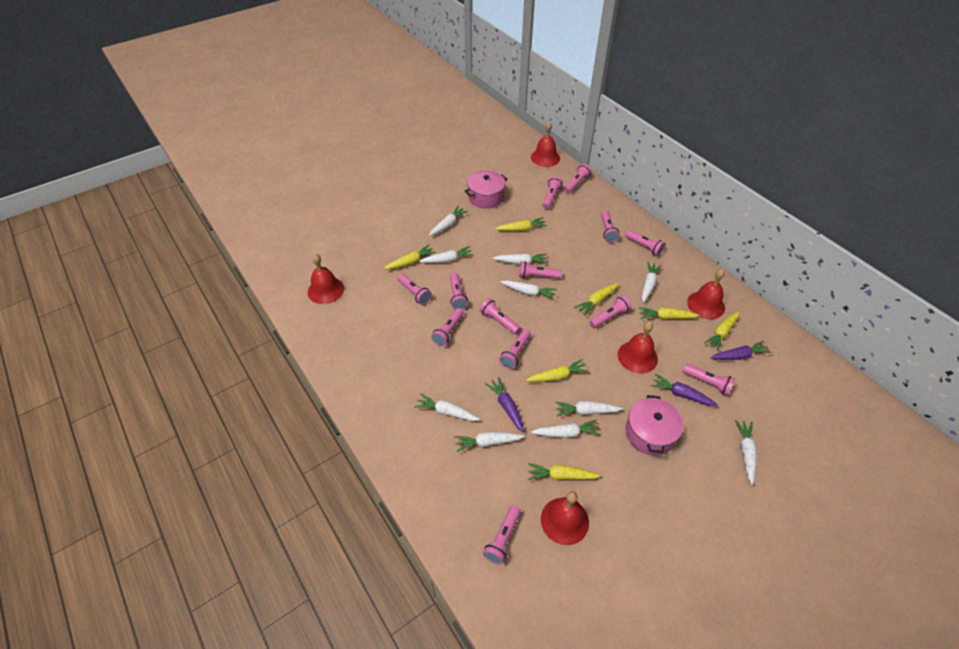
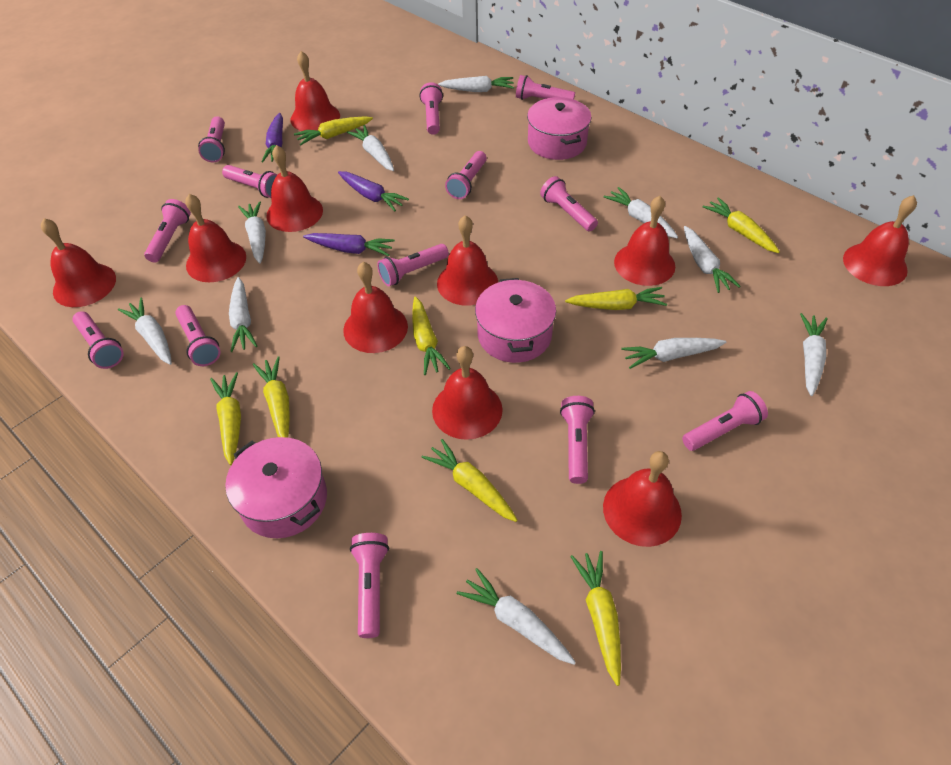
pink pot: [465,170,507,209] [625,395,683,456] = 2 -> [225,437,327,538] [475,278,556,363] [527,97,592,160] = 3
red bell: [308,254,344,304] [531,121,560,167] [541,491,589,545] [618,321,658,373] [687,269,725,319] = 5 -> [41,218,116,307] [185,194,246,282] [266,145,323,232] [290,51,340,131] [343,262,408,353] [432,346,503,440] [437,215,498,306] [603,451,682,547] [614,196,675,286] [843,195,917,286] = 10
yellow carrot: [384,245,436,269] [495,217,547,231] [526,359,589,382] [528,463,601,480] [574,283,619,316] [639,307,700,319] [704,311,739,351] = 7 -> [210,372,241,465] [253,356,290,438] [294,116,373,145] [412,296,451,375] [422,439,518,522] [565,287,667,310] [570,551,621,686] [703,197,780,253] = 8

